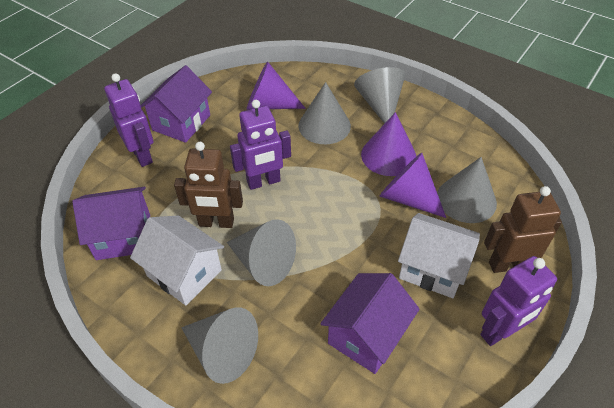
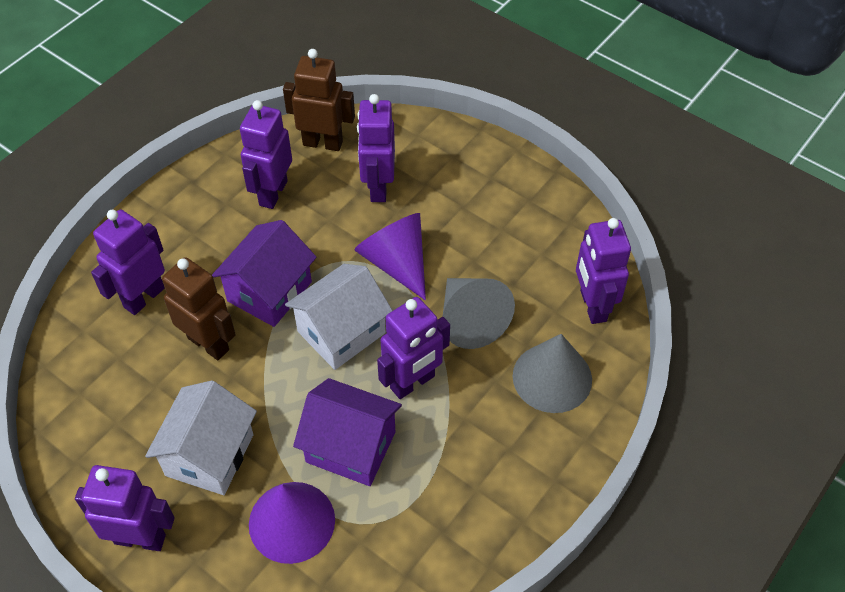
grey cone: [181,307,258,384] [227,219,296,286] [298,82,351,144] [354,67,405,124] [437,157,497,223] = 5 -> [443,278,515,349] [513,334,592,413] = 2
purple cone: [247,61,306,110] [361,112,416,176] [379,153,446,218] = 3 -> [249,482,335,564] [354,213,426,300] = 2
purple house: [72,187,150,260] [141,65,212,143] [320,273,419,374] = 3 -> [212,220,317,327] [293,378,402,486] = 2
purple robot: [104,73,154,167] [230,100,291,190] [480,256,557,346] = 3 -> [75,465,175,551] [91,210,165,315] [240,100,292,209] [357,94,395,202] [377,297,450,399] [576,218,631,324] = 6

